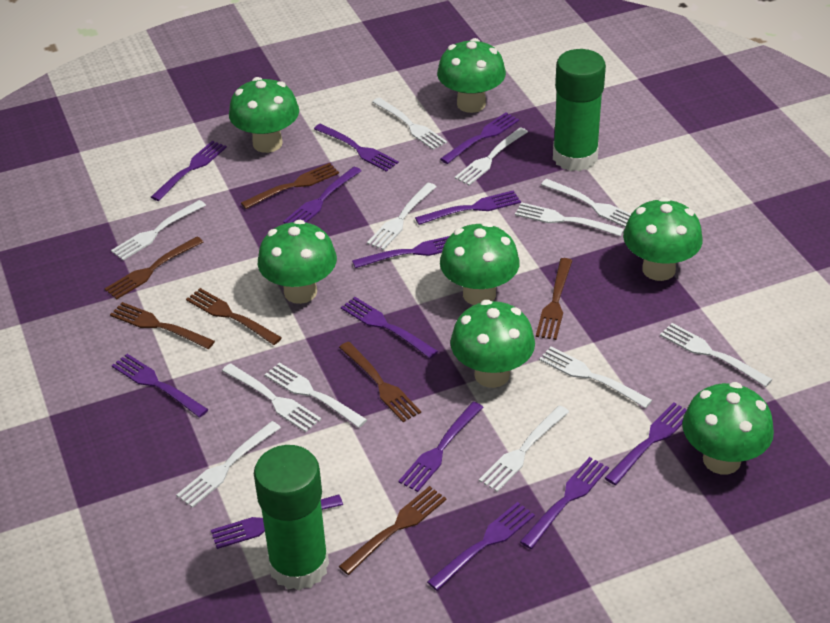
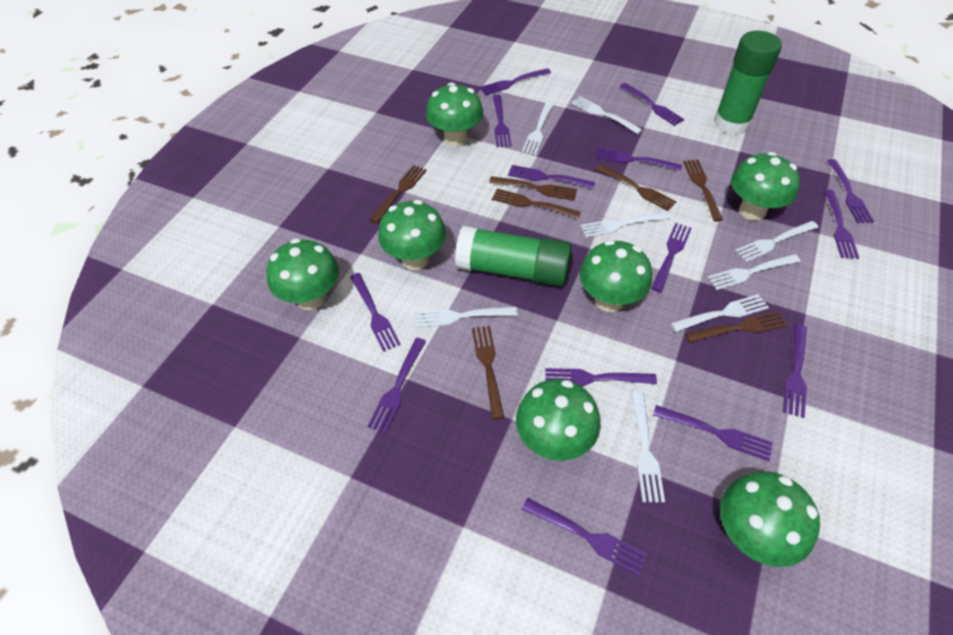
purple fork: [112,354,209,418] [151,141,227,201] [211,494,343,549] [283,167,361,224] [314,124,399,172] [341,297,438,359] [352,236,449,268] [399,402,484,492] [415,190,521,225] [427,502,535,591] [440,113,519,164] [520,457,609,549] [605,402,687,485] = 13 -> [350,273,401,352] [367,338,426,433] [480,68,551,95] [493,95,511,147] [508,165,595,189] [522,498,647,576] [545,368,657,387] [595,147,682,171] [620,83,684,126] [651,223,692,292] [653,405,773,461] [783,324,807,418] [824,190,859,259] [828,159,874,223] = 14
white fork: [111,200,206,260] [176,421,281,508] [222,363,321,432] [265,362,367,428] [367,183,437,250] [372,97,447,150] [454,127,528,185] [479,405,569,492] [515,202,624,236] [539,347,652,408] [541,179,631,227] [660,323,773,387] = 12 -> [415,307,518,327] [522,102,554,155] [571,96,642,134] [580,211,672,237] [631,392,665,502] [671,294,769,332] [707,254,800,290] [735,221,819,262] = 8

